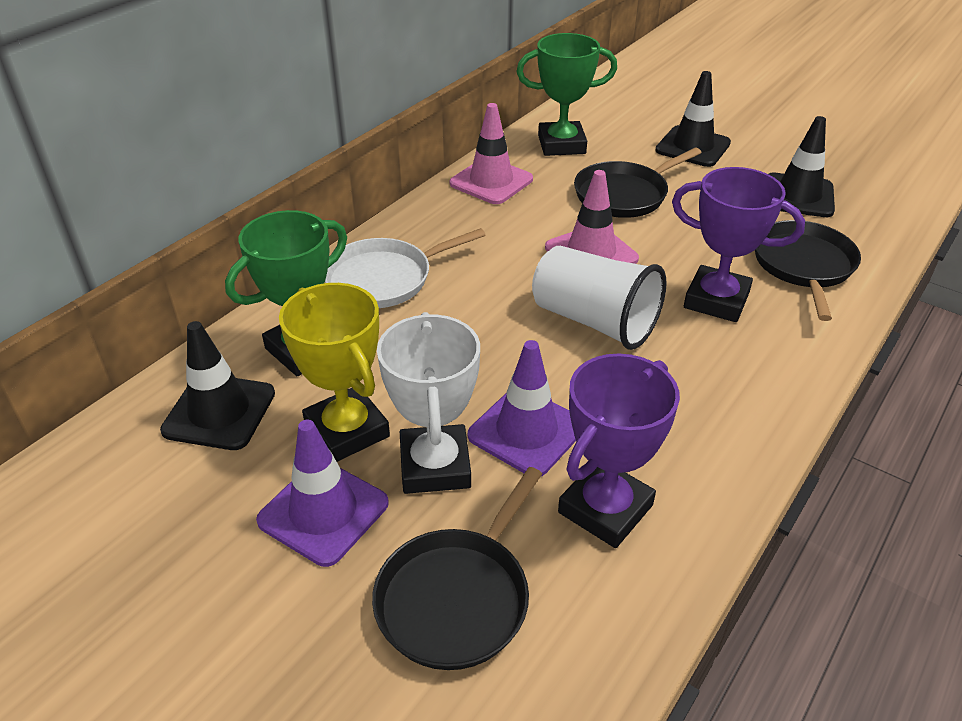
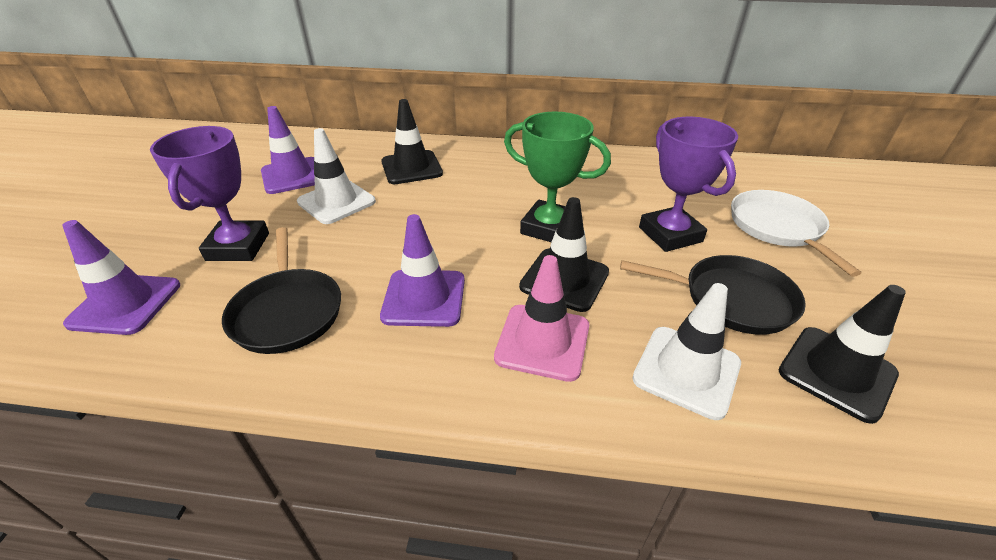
black pan: [372,467,542,670] [574,148,702,218] [755,220,861,321] = 3 -> [222,227,341,354] [620,255,806,335] = 2
green trophy: [225,210,347,376] [516,33,617,156] = 2 -> [504,112,611,242] = 1
pink traffic cone: [450,103,533,204] [545,170,639,264] = 2 -> [494,255,589,382] = 1
purple traffic cone: [256,420,389,567] [468,340,576,476] = 2 -> [62,220,180,335] [261,106,315,194] [380,214,465,327] = 3
white cup: [532,246,667,350] = 1 -> none = 0
white traffic cone: none = 0 -> [297,128,376,224] [632,283,741,420] = 2
white trophy: [377,312,480,494] = 1 -> none = 0
yellow trophy: [279,283,390,462] = 1 -> none = 0

